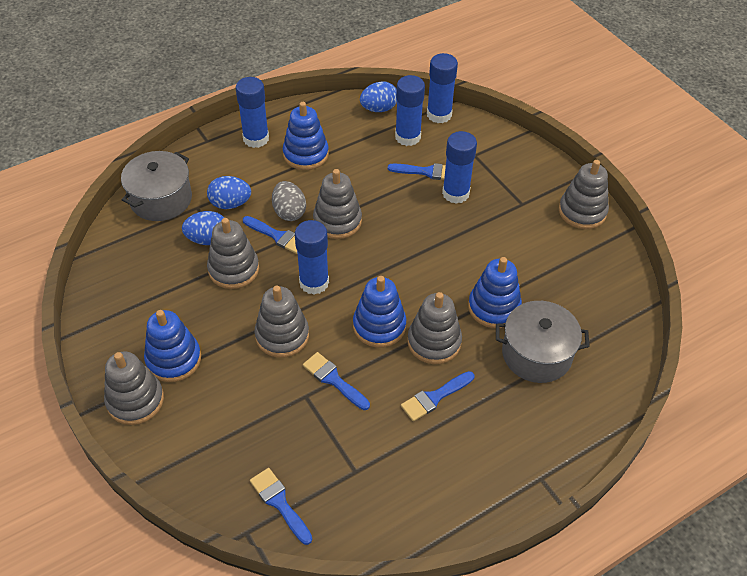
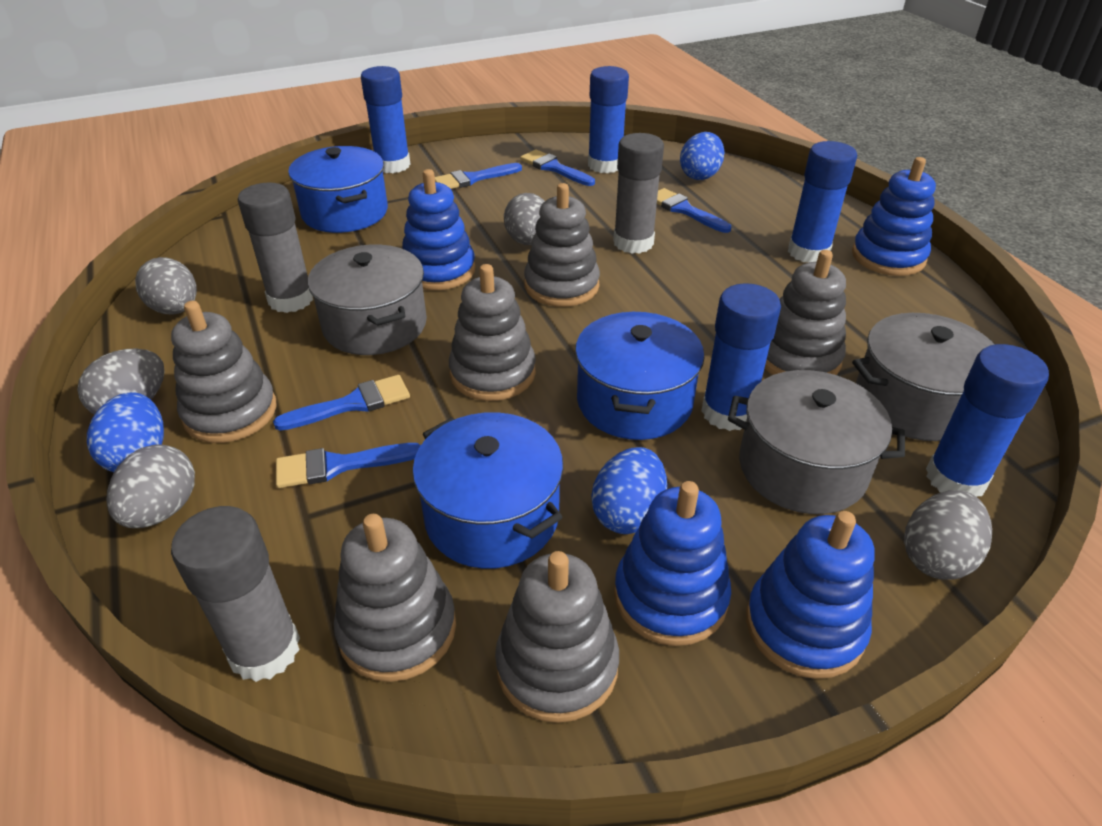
blue pot: none = 0 -> [288,146,388,233] [412,412,564,569] [575,312,704,440] = 3
grey egg: [272,181,306,221] = 1 -> [77,348,165,415] [107,444,195,528] [135,257,197,314] [504,193,545,245] [904,490,992,580] = 5
grey glue stick: none = 0 -> [171,506,300,682] [238,182,313,313] [613,133,664,254] = 3
grey pot: [121,151,192,221] [496,301,590,383] = 2 -> [308,245,427,355] [728,370,905,514] [852,313,995,441] = 3

